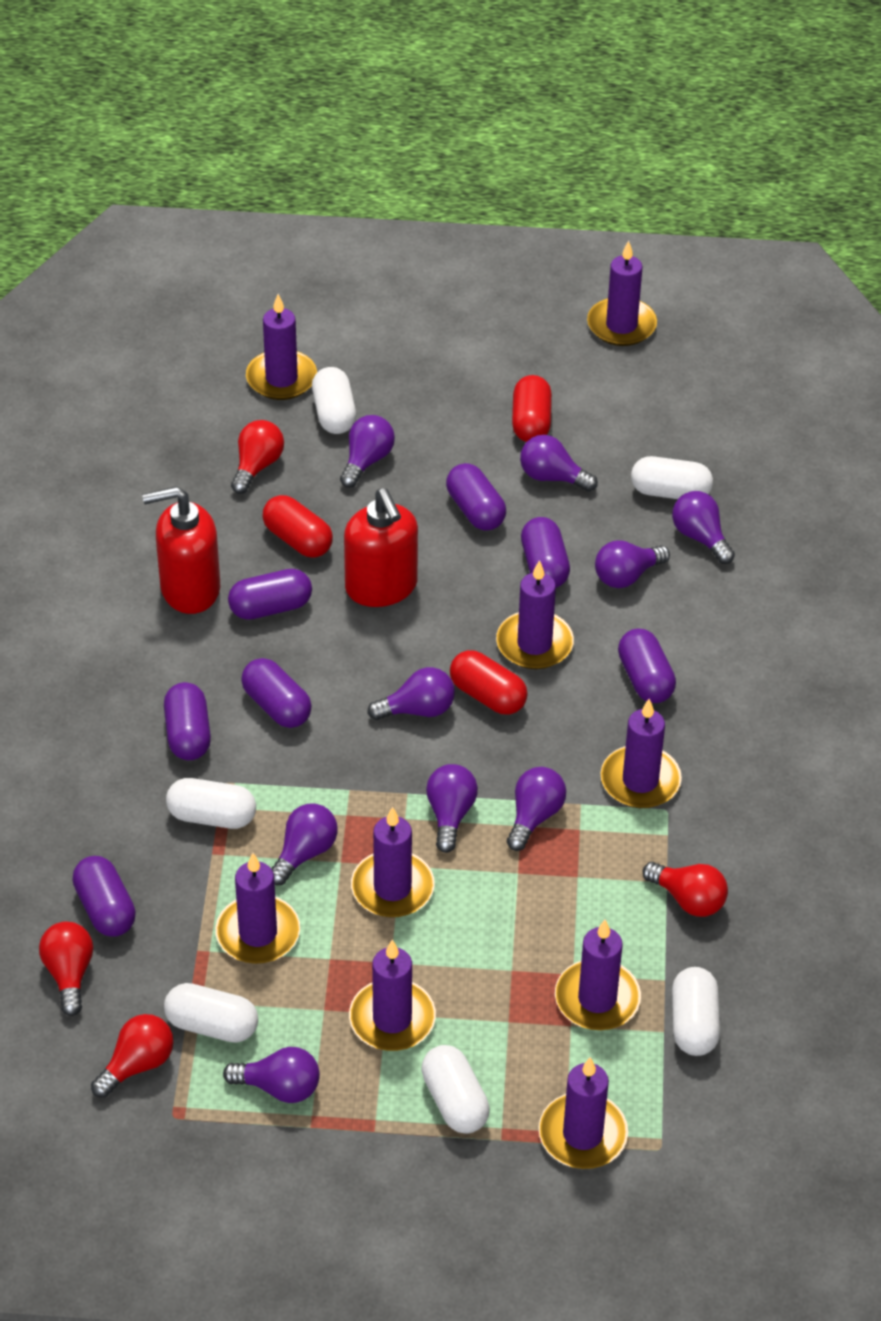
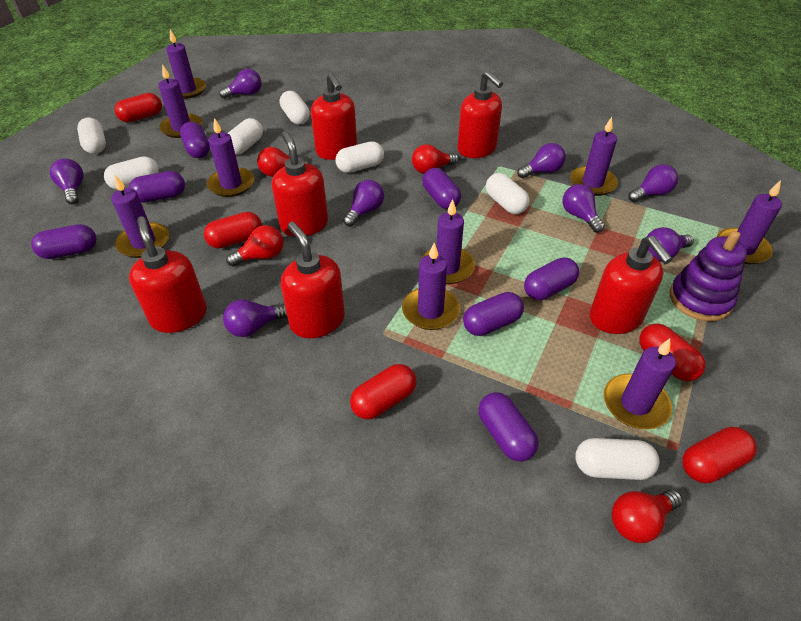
purple light bulb: [223,1047,320,1103] [272,804,338,885] [340,415,395,488] [367,667,455,720] [426,764,478,853] [507,767,566,851] [520,435,598,492] [595,540,670,588] [672,491,735,564] = 9 -> [50,158,84,205] [219,69,262,99] [223,299,287,337] [343,180,384,227] [517,143,566,178] [562,184,605,233] [628,164,678,202] [647,227,694,261] = 8
purple stacking toy: none = 0 -> [669,231,747,321] = 1
red capsule: [263,495,333,558] [450,650,528,715] [512,375,552,442] = 3 -> [114,93,162,122] [204,212,262,249] [350,364,416,420] [639,324,706,381] [682,427,757,483] = 5
red soap dispenser: [142,486,220,614] [344,488,418,607] = 2 -> [129,216,207,333] [272,131,328,237] [281,222,345,338] [311,72,357,160] [458,70,503,158] [590,236,673,334] = 6
white capsule: [164,983,258,1043] [166,778,256,829] [312,367,356,434] [421,1045,490,1134] [631,456,713,499] [672,967,720,1056] = 6 -> [77,117,106,154] [104,156,159,190] [228,118,263,155] [280,91,310,124] [335,141,384,173] [486,173,530,214] [575,438,659,480] = 7

